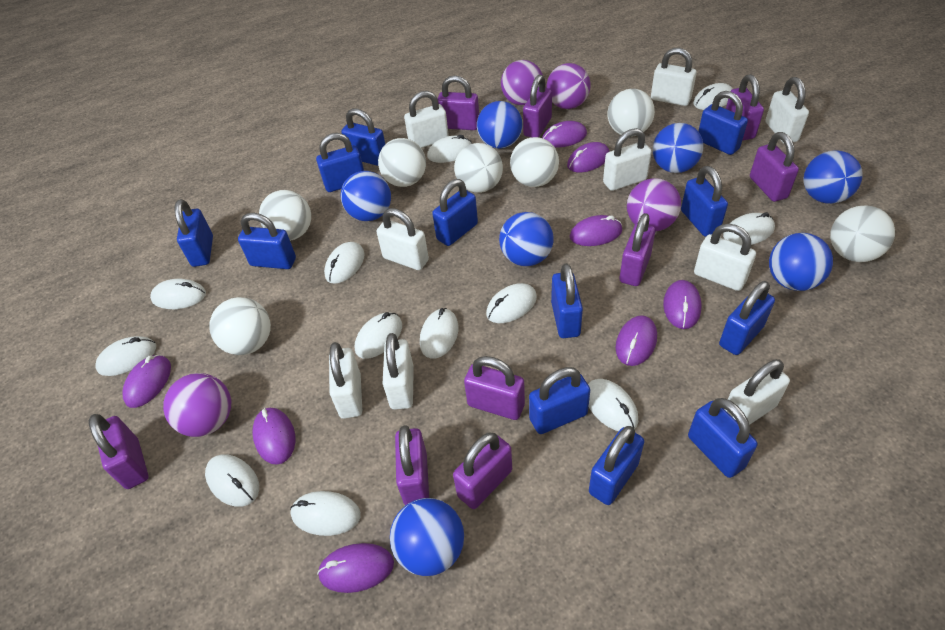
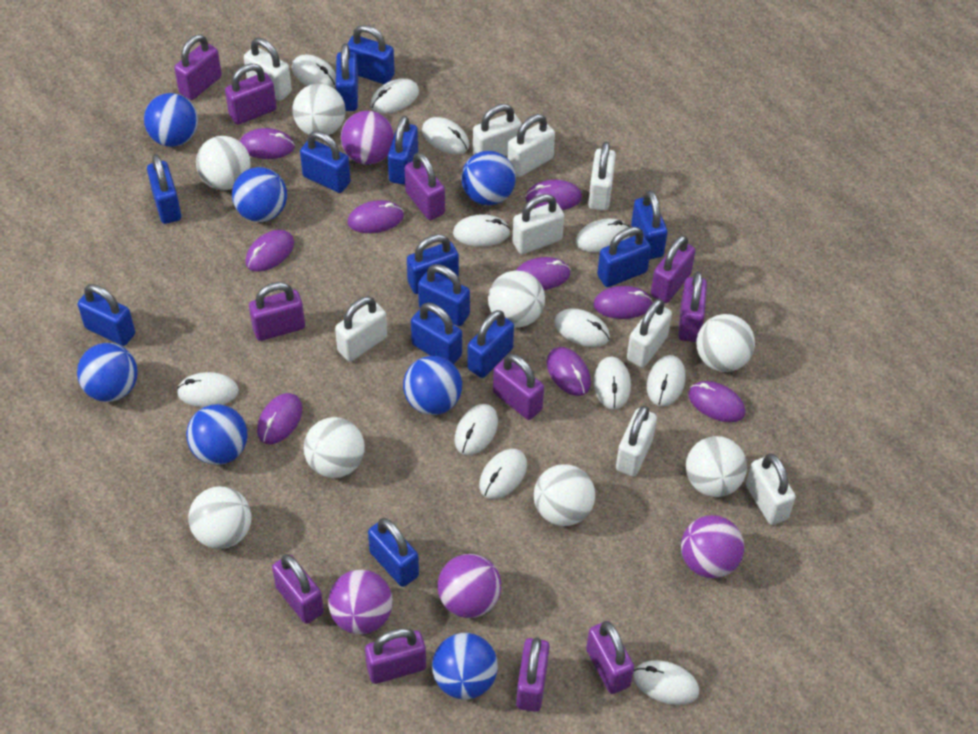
blue padlock: [175,199,213,267] [238,213,296,269] [316,133,364,192] [341,108,385,166] [432,179,478,246] [529,367,590,434] [551,263,583,338] [589,426,644,505] [681,166,728,237] [688,398,758,478] [699,91,748,155] [719,281,775,355] = 12 -> [78,284,135,346] [147,154,181,224] [300,131,351,193] [336,43,358,111] [347,25,395,84] [368,518,419,587] [388,116,418,185] [407,234,459,294] [411,303,462,364] [418,264,470,326] [467,310,514,378] [597,227,651,287] [631,190,668,259] = 13
purple mouse: [123,355,171,408] [252,408,295,465] [317,543,394,593] [542,121,587,148] [567,142,609,172] [570,215,622,246] [616,315,657,366] [663,280,702,329] = 8 -> [240,128,295,159] [245,230,294,272] [257,393,302,444] [348,200,404,233] [516,257,571,290] [525,180,582,210] [547,347,591,396] [593,286,653,319] [688,381,745,422] = 9
purple padlock: [89,414,149,489] [395,425,429,505] [438,75,479,130] [453,433,512,509] [464,356,525,420] [523,75,552,137] [619,213,656,286] [726,74,764,141] [750,132,799,202] = 9 -> [174,34,222,100] [225,63,276,125] [249,282,305,341] [272,554,324,624] [365,628,426,684] [405,152,445,220] [493,354,544,420] [516,637,550,712] [586,621,634,694] [651,235,695,303] [678,272,707,342] = 11
white ball: [210,297,271,355] [259,190,311,241] [378,138,426,187] [454,143,503,193] [510,137,559,187] [607,89,655,137] [830,205,895,262] = 7 -> [188,486,251,549] [196,136,251,190] [292,84,346,135] [304,417,365,478] [488,270,545,328] [534,464,595,526] [686,436,747,497] [696,314,755,372] = 8

